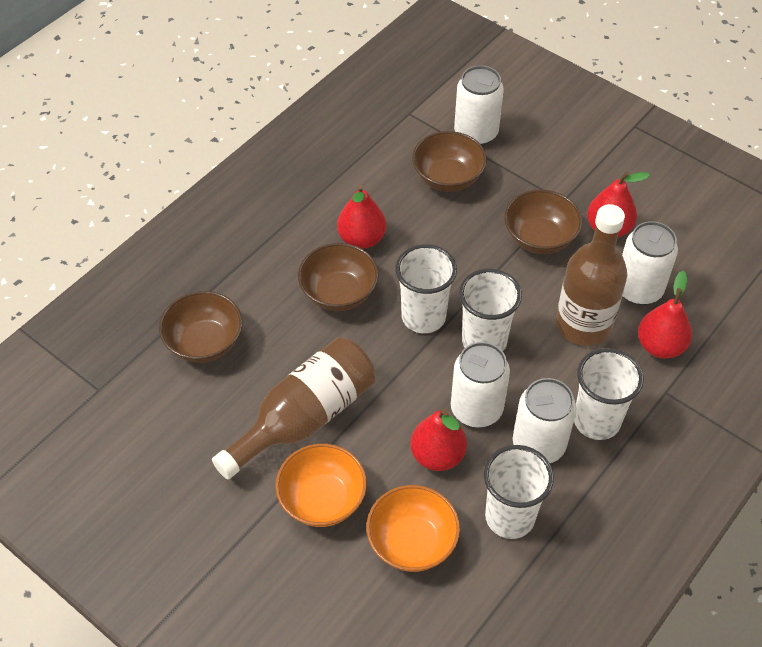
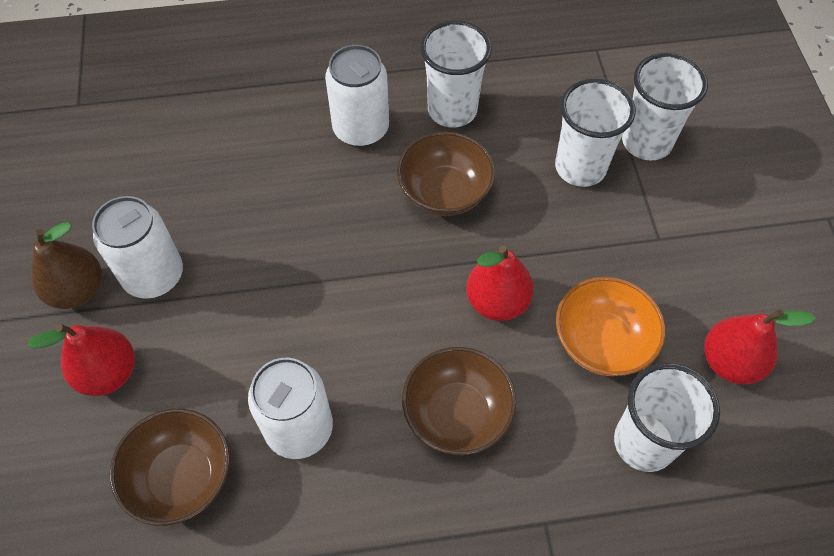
brown bottle: [212,337,375,479] [556,204,627,346] = 2 -> none = 0
brown bowl: [159,291,242,363] [298,243,378,311] [412,131,487,192] [504,189,582,254] = 4 -> [110,409,230,526] [397,132,495,216] [402,347,516,455] = 3
brown pear: none = 0 -> [31,222,102,309] = 1
orange bowl: [275,444,367,527] [366,485,460,572] = 2 -> [556,277,665,376] = 1
red pear: [337,184,386,249] [410,408,467,471] [587,171,650,237] [638,271,692,359] = 4 -> [27,324,135,396] [466,245,534,321] [704,309,816,384] = 3
white can: [451,342,510,428] [454,65,504,146] [513,378,576,463] [622,221,678,305] = 4 -> [92,196,183,299] [248,358,333,459] [325,45,389,147] = 3

